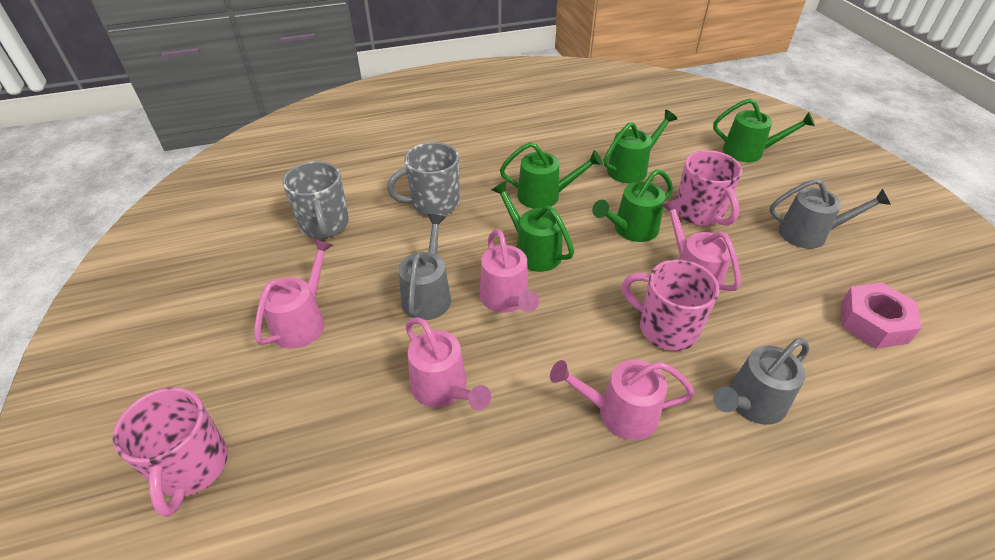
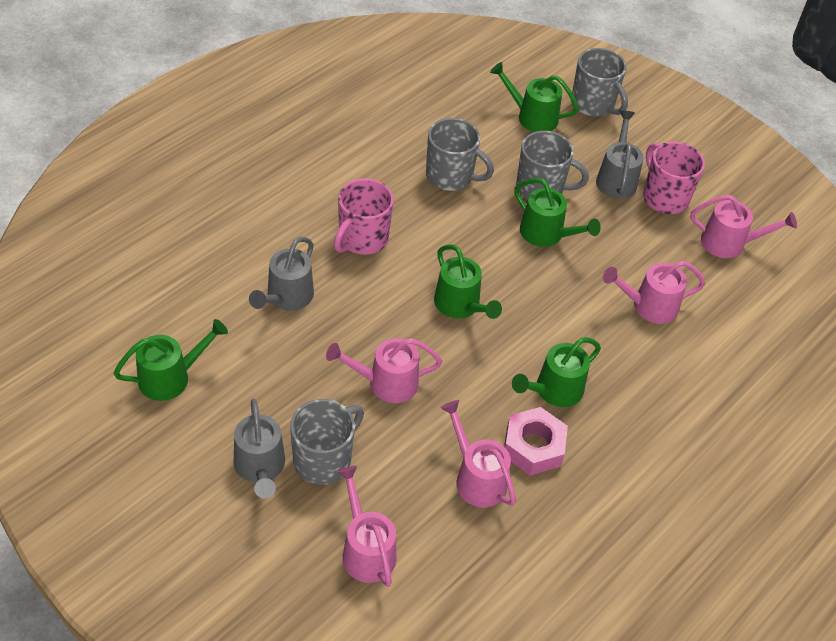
grey mug: [282,161,349,239] [387,142,460,216] = 2 -> [290,399,364,485] [426,118,494,191] [516,131,589,200] [572,48,628,117] = 4
pink mug: [112,387,228,517] [622,259,719,351] [676,150,742,226] = 3 -> [334,178,394,255] [643,142,705,214] = 2

